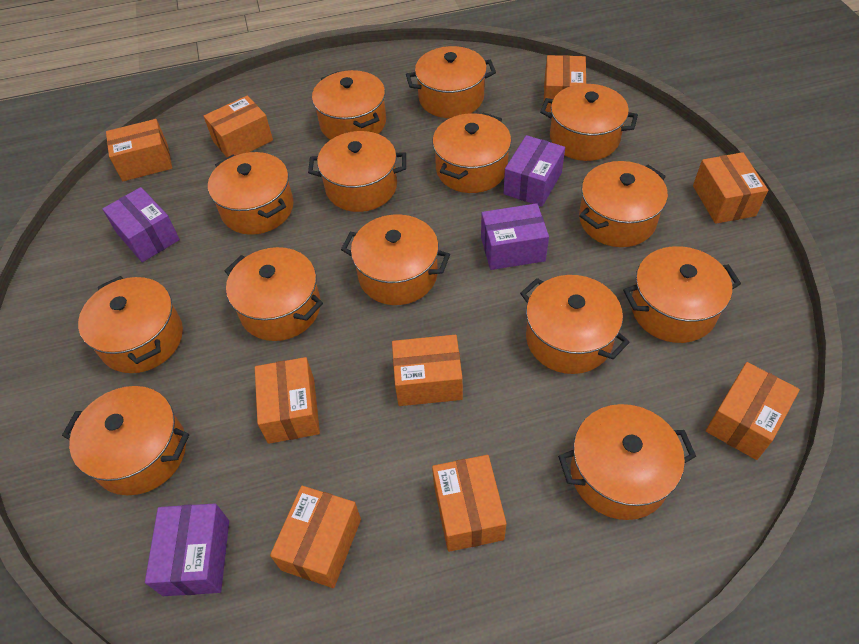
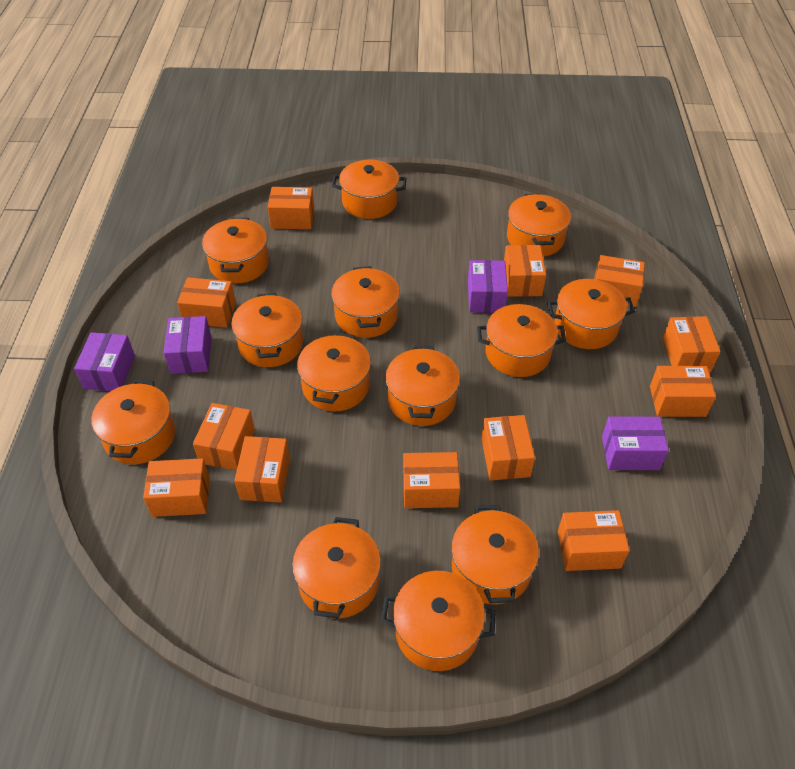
orange box: [106,119,172,181] [204,96,273,157] [255,357,320,444] [270,486,361,588] [392,335,463,406] [432,455,507,552] [544,55,586,112] [693,152,768,224] [706,362,800,460] = 9 -> [143,458,210,517] [177,277,236,328] [193,403,255,471] [234,436,290,503] [268,187,314,229] [403,452,460,508] [481,415,535,480] [504,245,546,297] [558,510,630,571] [594,255,645,307] [650,366,716,417] [663,316,721,372] = 12
orange pot: [62,386,189,495] [78,276,183,373] [208,152,294,235] [225,247,323,341] [308,131,406,212] [312,70,386,140] [341,214,450,305] [406,46,496,118] [433,113,511,193] [520,275,630,374] [540,84,638,161] [558,404,696,520] [579,161,668,247] [623,246,741,343] = 14 -> [91,380,175,464] [202,218,269,284] [231,293,303,367] [292,517,381,619] [297,332,371,412] [331,266,400,338] [332,160,406,219] [381,571,496,671] [385,346,460,426] [451,505,539,605] [477,304,566,377] [507,193,571,257] [547,279,635,349] = 13

